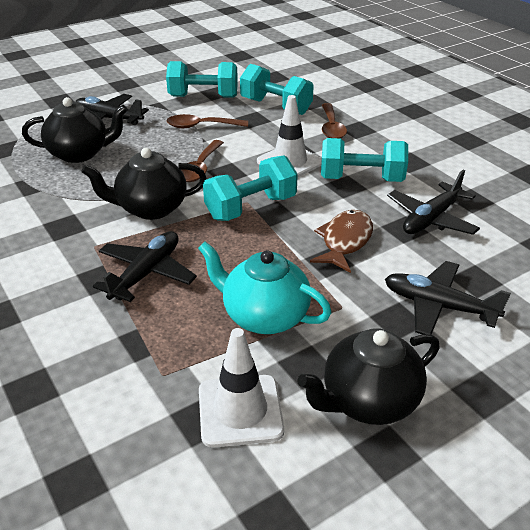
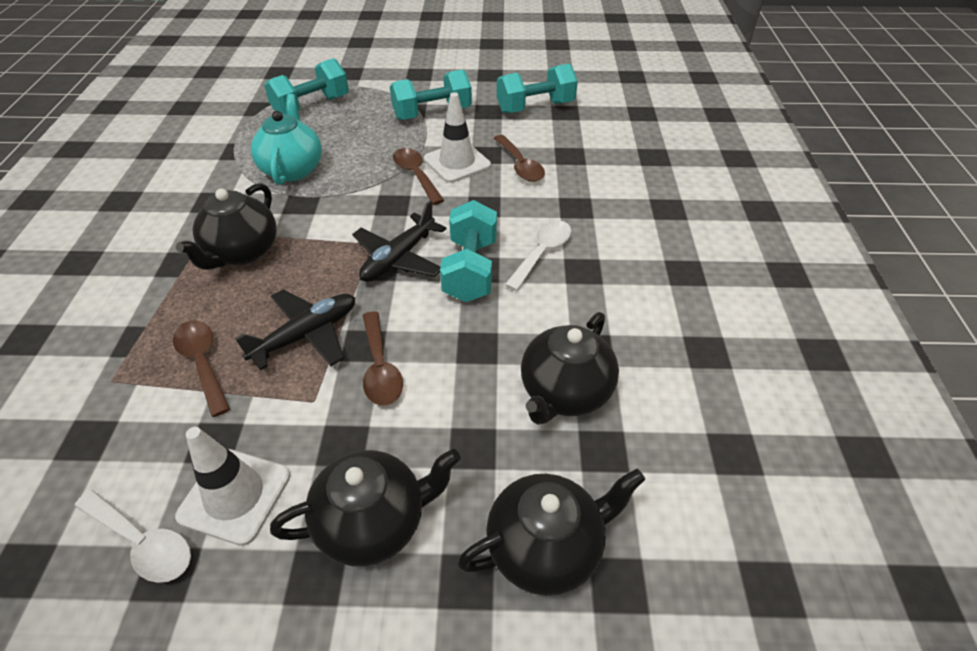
black plane: [75,94,149,125] [93,231,197,302] [385,261,511,335] [387,170,480,235] = 4 -> [235,289,355,370] [352,200,447,282] = 2
black teapot: [22,97,128,163] [81,148,206,220] [297,329,440,425] = 3 -> [176,183,277,270] [270,449,461,566] [458,469,645,596] [521,312,619,425] = 4
brown fish: [310,210,373,273] = 1 -> none = 0
brown spoon: [166,114,248,128] [181,140,224,182] [322,103,347,139] = 3 -> [173,320,230,417] [362,311,403,406] [393,148,445,205] [494,135,545,182] = 4
white spoon: none = 0 -> [75,490,191,583] [505,220,571,291] = 2

